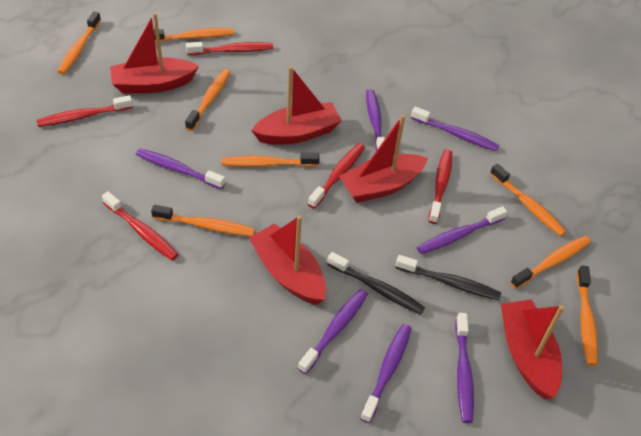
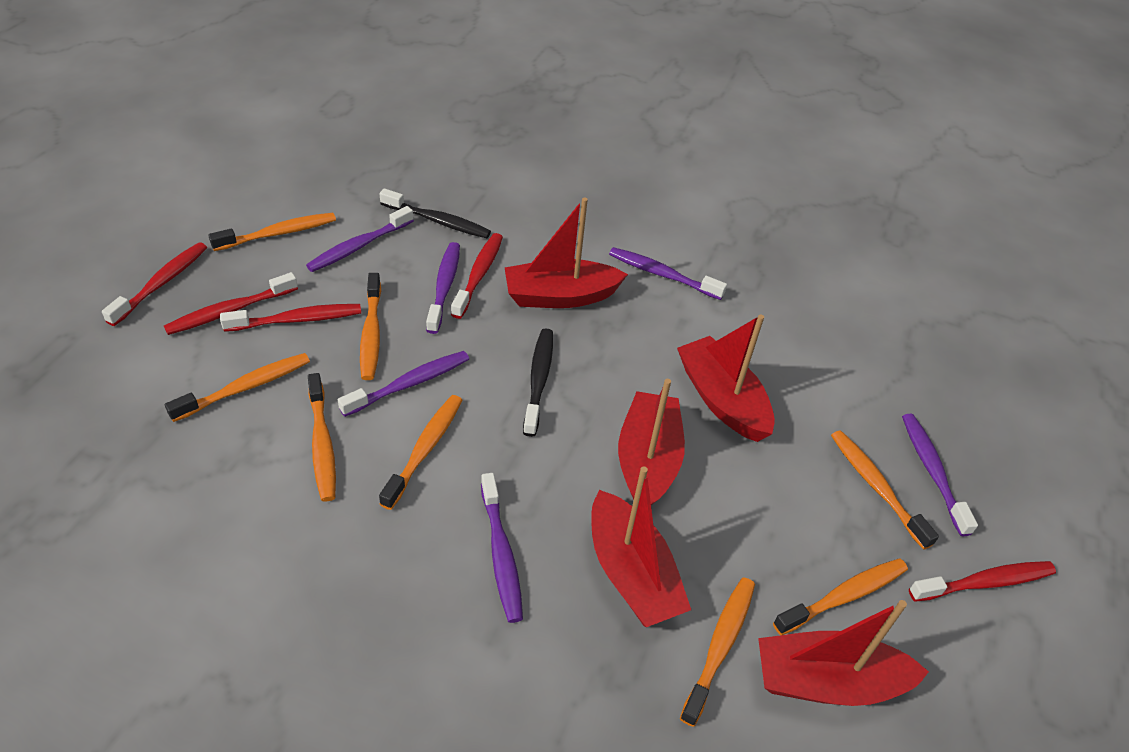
purple toothbrush: [136,149,225,189] [298,289,368,374] [360,324,412,423] [366,89,385,151] [411,107,499,151] [417,206,507,254] [455,313,474,423] = 7 -> [306,206,414,272] [338,351,469,417] [426,242,460,334] [481,473,523,623] [609,247,727,300] [902,414,978,536] = 6

